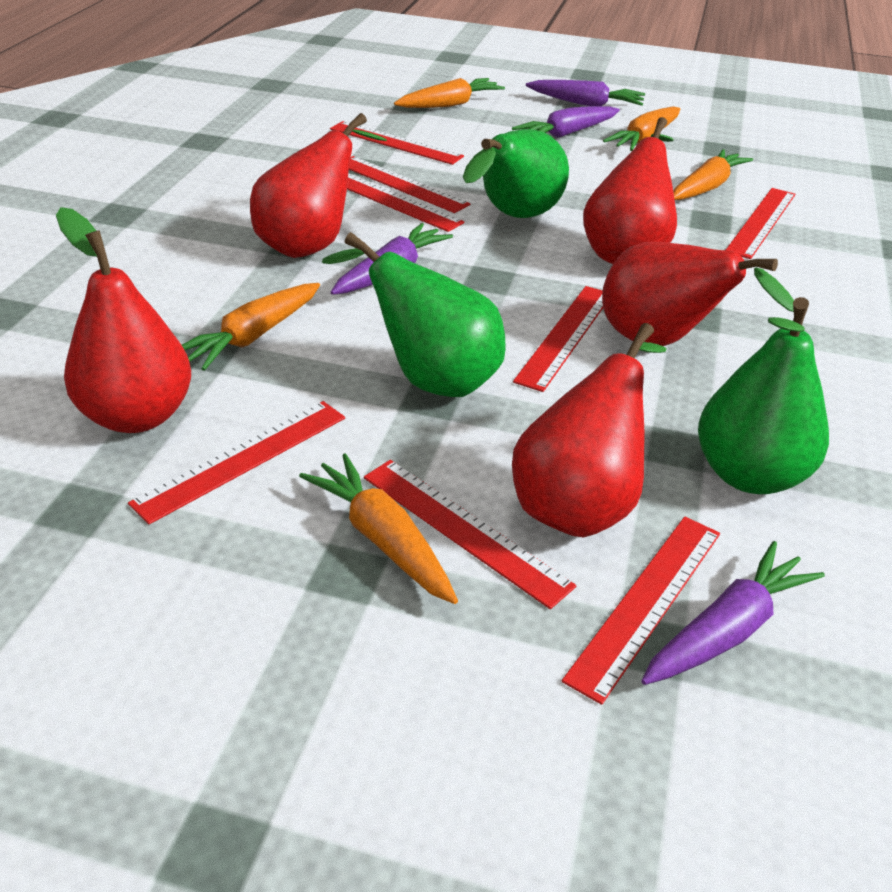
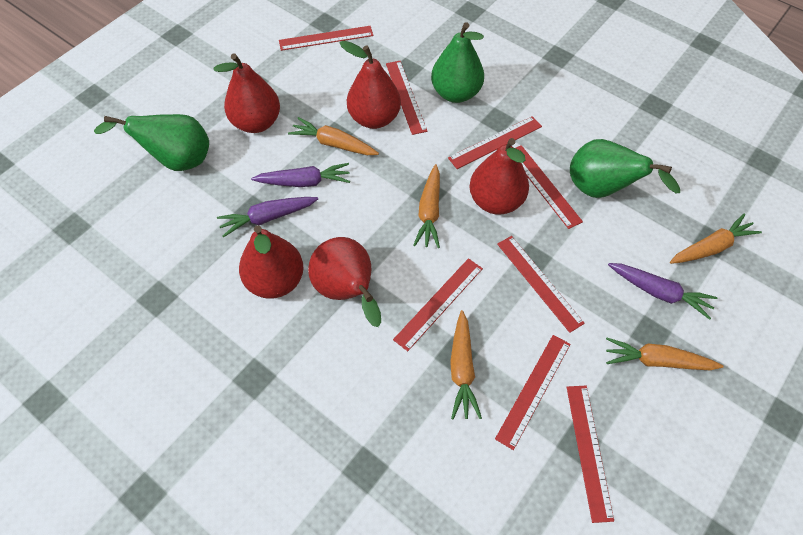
purple carrot: [331,223,453,295] [512,106,620,138] [526,80,645,106] [641,541,825,685] = 4 -> [217,197,318,238] [251,163,350,187] [608,263,717,320] = 3

